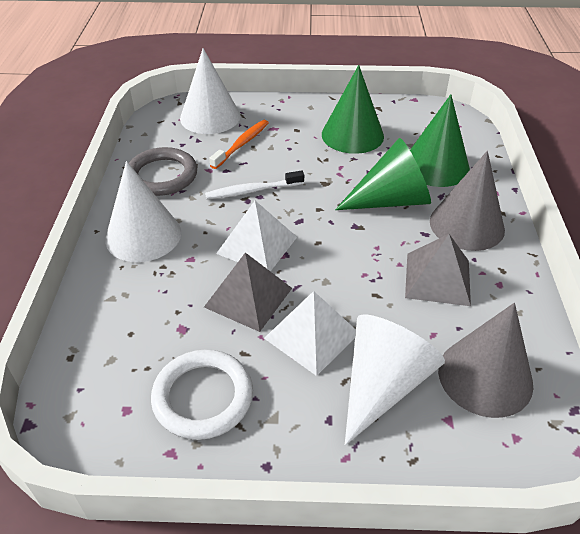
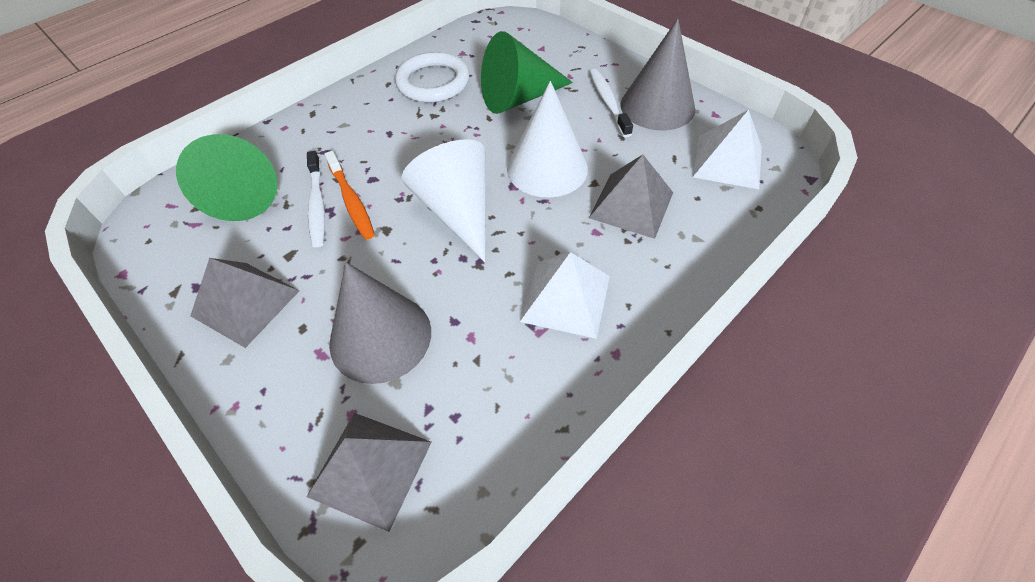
green cone: [322,65,384,154] [335,138,431,210] [410,94,470,187] = 3 -> [176,134,277,221] [481,31,573,114] = 2
grey pyramid: [204,253,292,332] [405,234,471,306] = 2 -> [190,258,300,348] [306,413,432,532] [589,155,673,239] = 3
grey ring: [129,147,197,196] = 1 -> none = 0
white cone: [105,161,181,262] [180,48,240,134] [345,314,445,445] = 3 -> [402,139,486,262] [507,81,588,198] = 2
white toothbrush: [205,170,304,199] = 1 -> [307,151,325,247] [590,69,633,137] = 2

